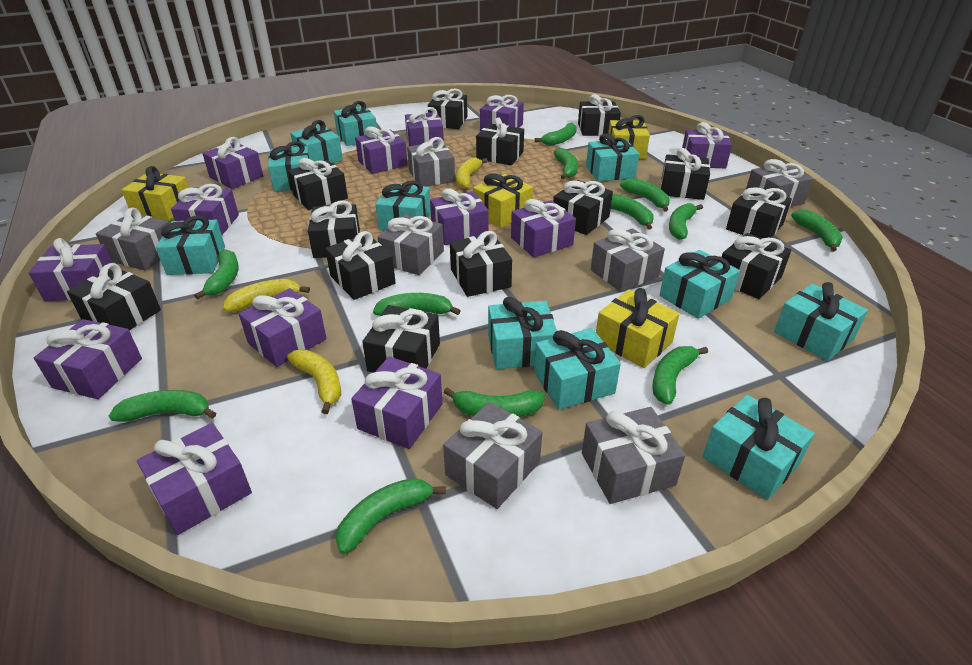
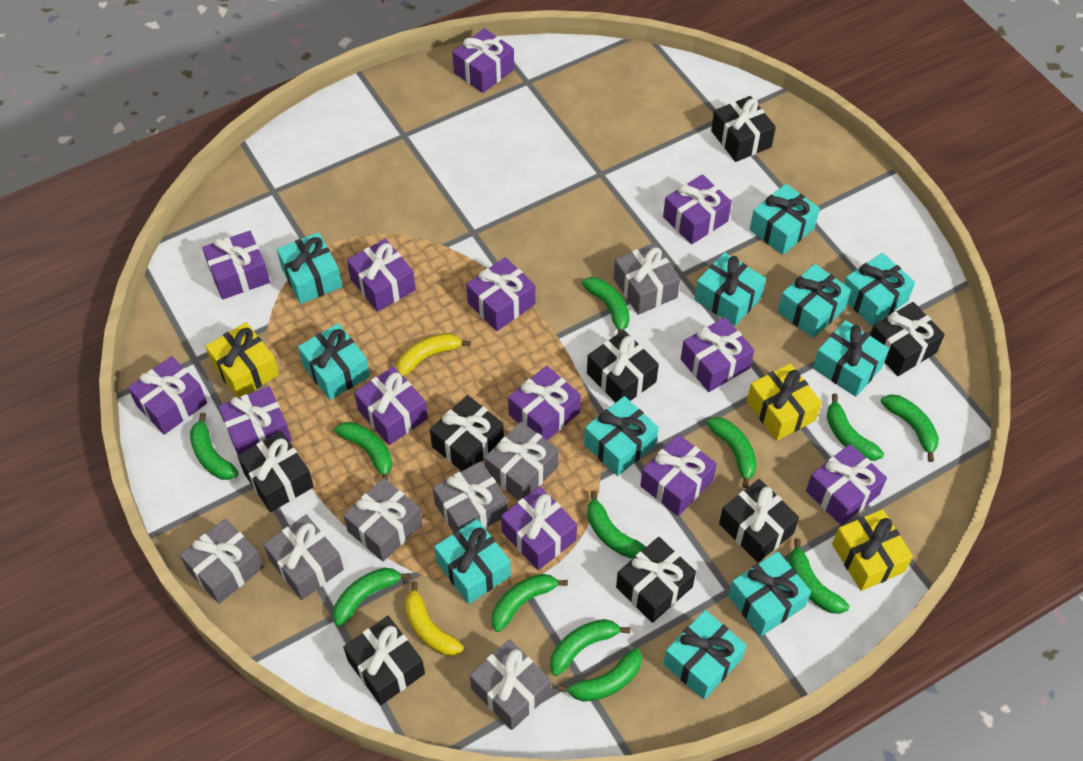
black gift: [67,263,161,330] [288,158,348,210] [308,200,360,258] [325,231,396,300] [362,305,440,373] [428,89,468,129] [450,231,512,297] [476,117,524,165] [553,180,613,235] [578,94,621,136] [661,148,710,200] [722,233,791,299] [726,187,792,238] = 13 -> [238,431,314,512] [343,616,425,705] [430,395,504,471] [587,330,659,402] [616,537,696,623] [711,96,776,162] [719,479,799,563] [870,302,945,376] = 8
yellow banana: [223,279,310,312] [287,350,341,414] [456,158,488,189] = 3 -> [396,333,471,376] [405,581,464,656] = 2
yellow gift: [121,166,189,221] [473,173,533,228] [596,288,680,368] [608,115,650,159] = 4 -> [205,322,279,398] [747,363,822,441] [832,509,913,591] = 3

